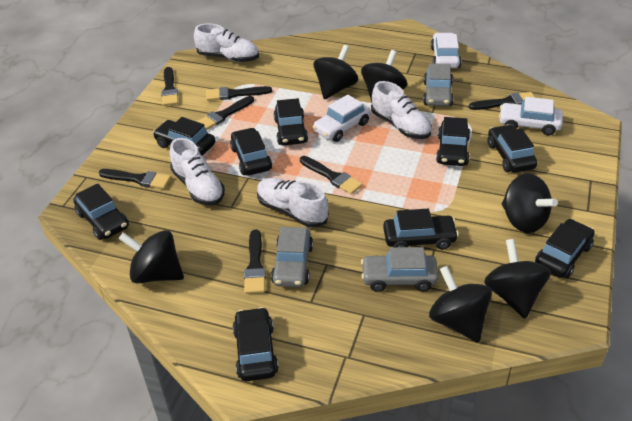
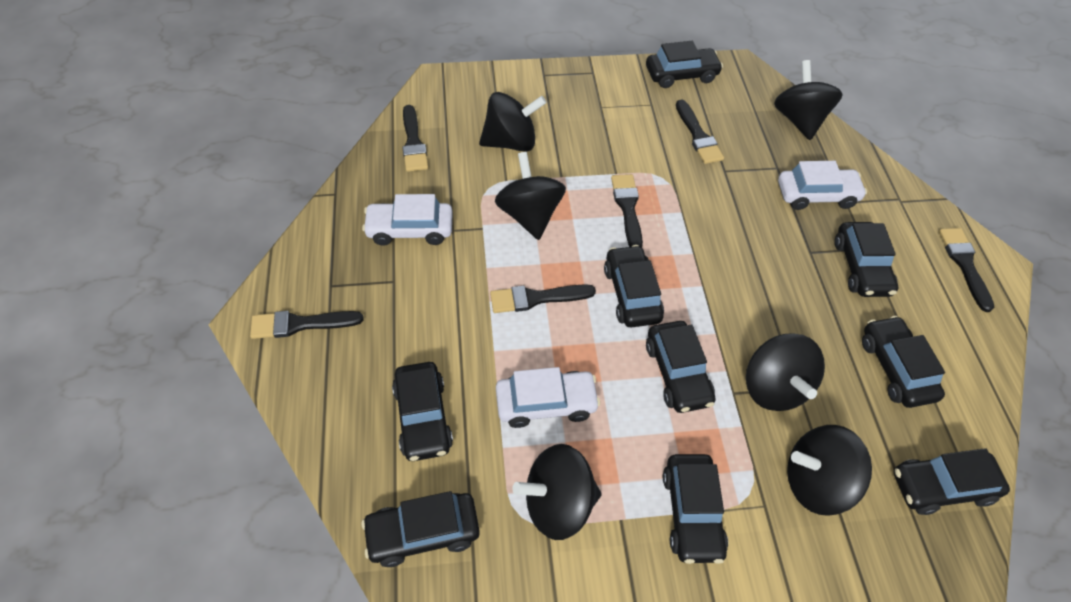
black brush: [99,169,171,189] [161,67,178,106] [196,96,254,130] [206,86,272,101] [244,230,266,294] [300,156,363,194] [469,92,535,110] = 7 -> [250,311,363,339] [402,105,428,172] [490,284,596,313] [611,174,643,247] [676,100,724,164] [939,228,994,312] = 6
grey car: [271,227,313,287] [361,247,439,292] [423,63,454,106] = 3 -> none = 0
white shoe: [170,138,225,206] [194,23,259,62] [257,178,329,228] [371,81,432,139] = 4 -> none = 0

